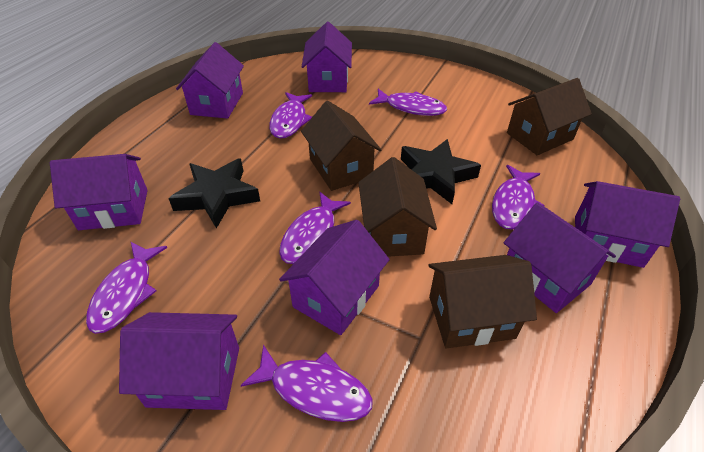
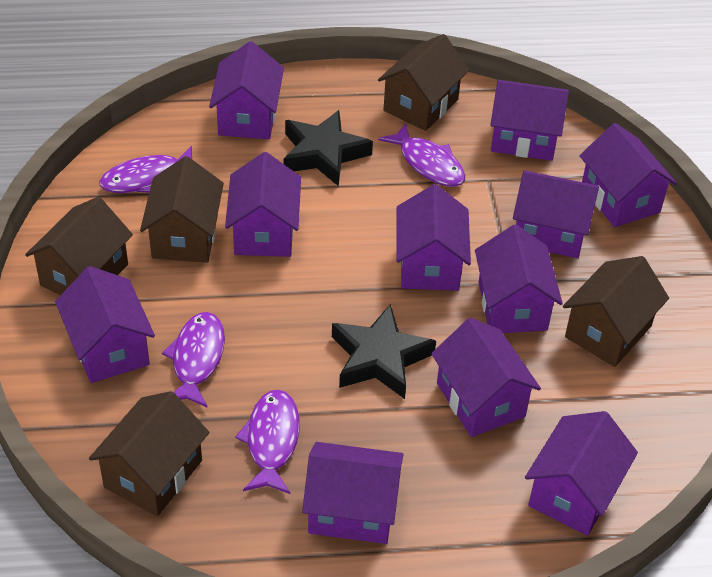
brown house: [301,101,381,191] [358,157,437,257] [428,255,537,348] [507,78,592,155] = 4 -> [25,197,133,295] [89,391,209,516] [140,156,224,263] [378,34,469,131] [563,256,669,367] = 5
purple fish: [86,242,167,334] [240,345,373,422] [269,92,312,139] [279,192,351,264] [369,89,447,116] [492,165,544,230] = 6 -> [100,146,205,193] [162,312,225,408] [235,390,300,494] [378,123,465,187] = 4
purple house: [50,154,148,230] [119,312,239,410] [176,42,244,119] [279,220,390,335] [302,22,352,92] [504,202,616,313] [575,181,680,268] = 7 -> [55,266,155,383] [209,41,284,139] [225,152,301,257] [302,442,404,544] [396,184,471,291] [431,318,541,437] [475,225,563,333] [490,80,569,161] [513,170,599,258] [525,411,638,536] [580,123,677,227] = 11

